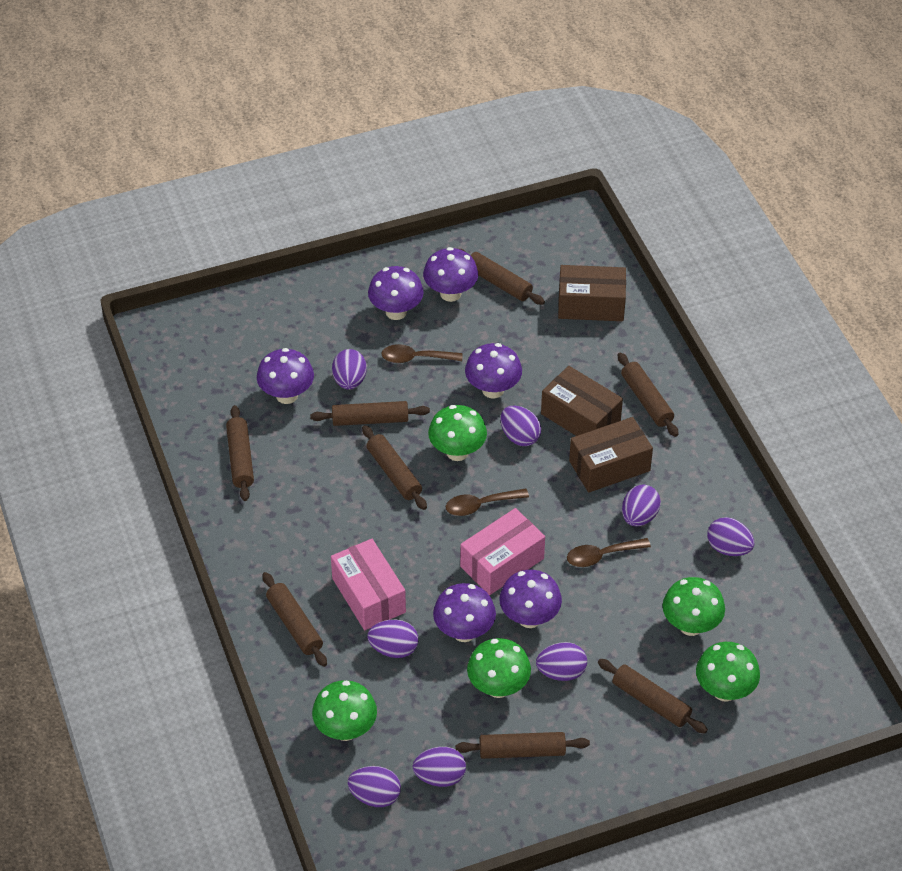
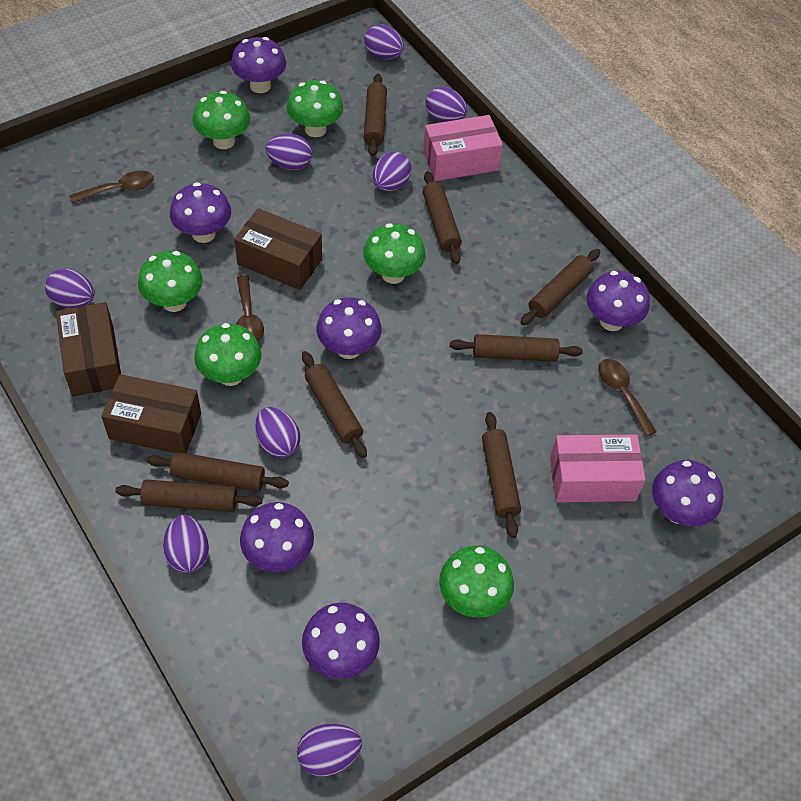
green mushroom: [312,680,377,741] [428,405,487,461] [467,638,531,698] [663,577,725,636] [696,642,760,701] = 5 -> [138,251,203,312] [192,91,250,149] [194,323,262,386] [287,80,343,137] [363,223,426,284] [439,546,514,618] = 6
purple mushroom: [257,348,314,404] [368,266,424,320] [423,247,478,302] [433,583,496,642] [465,343,522,399] [499,570,562,628] = 6 -> [170,182,231,243] [231,37,286,93] [240,502,314,572] [302,603,380,679] [316,297,382,359] [586,271,650,331] [652,460,723,526] = 7

